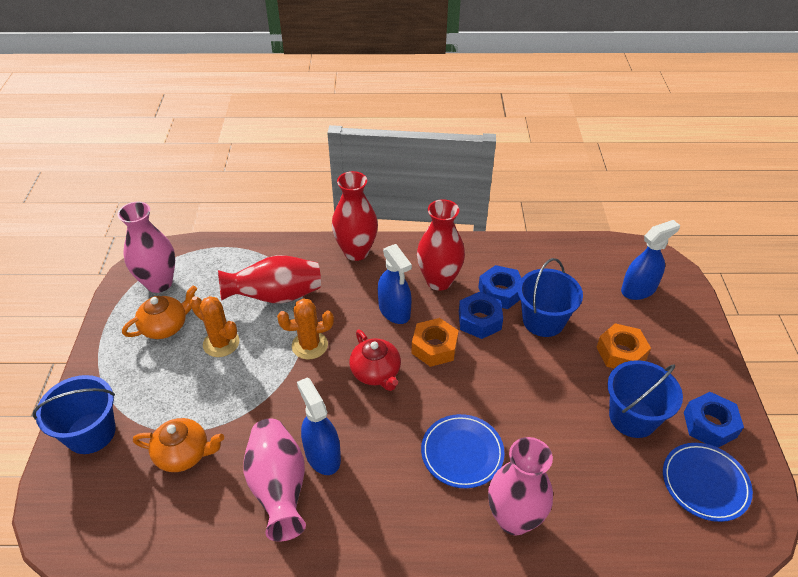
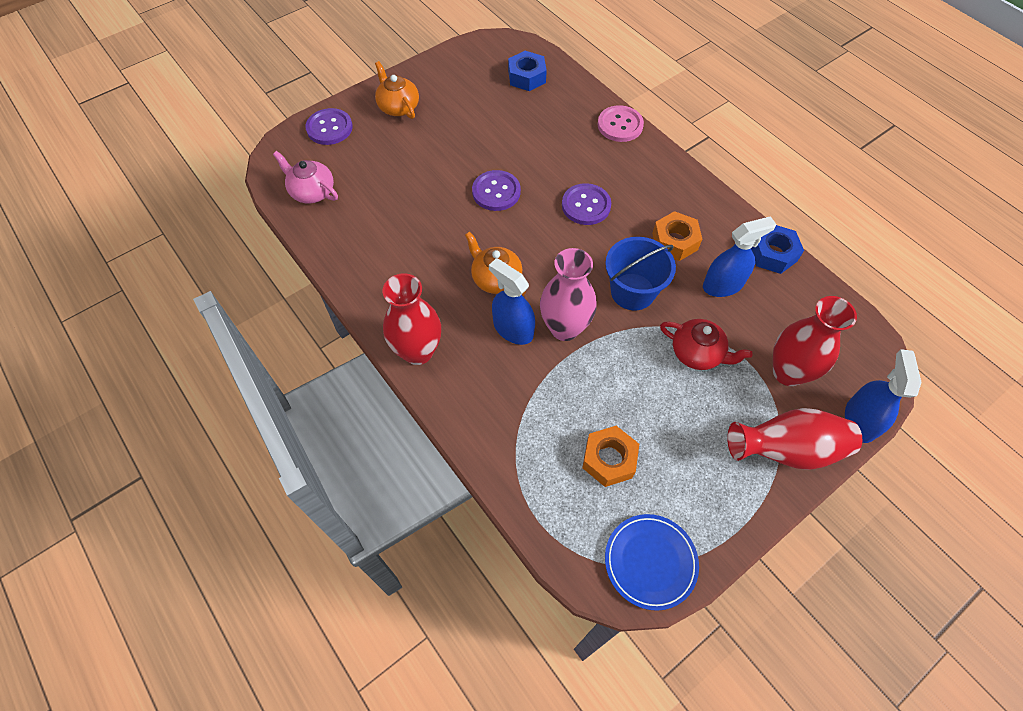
blue bucket: [33,375,116,454] [518,258,583,337] [608,360,683,438] = 3 -> [605,237,676,310] = 1
blue nut: [459,292,503,339] [478,265,521,309] [684,392,744,448] = 3 -> [508,51,547,91] [751,225,804,274] = 2
blue plate: [421,414,504,488] [663,443,753,522] = 2 -> [605,514,699,611] = 1
orange cactus: [190,296,239,357] [277,299,334,360] = 2 -> none = 0
pink button: none = 0 -> [598,105,644,142] = 1
pink teapot: none = 0 -> [273,151,338,204] = 1
pink vase: [118,202,175,293] [243,418,306,542] [488,437,553,535] = 3 -> [540,248,597,341] = 1
purple button: none = 0 -> [306,108,353,145] [472,170,521,211] [562,183,611,225] = 3

